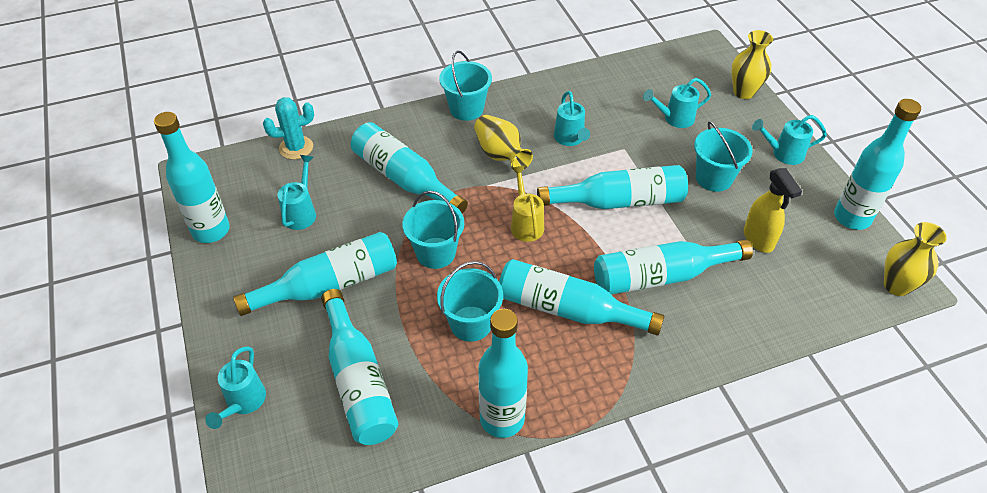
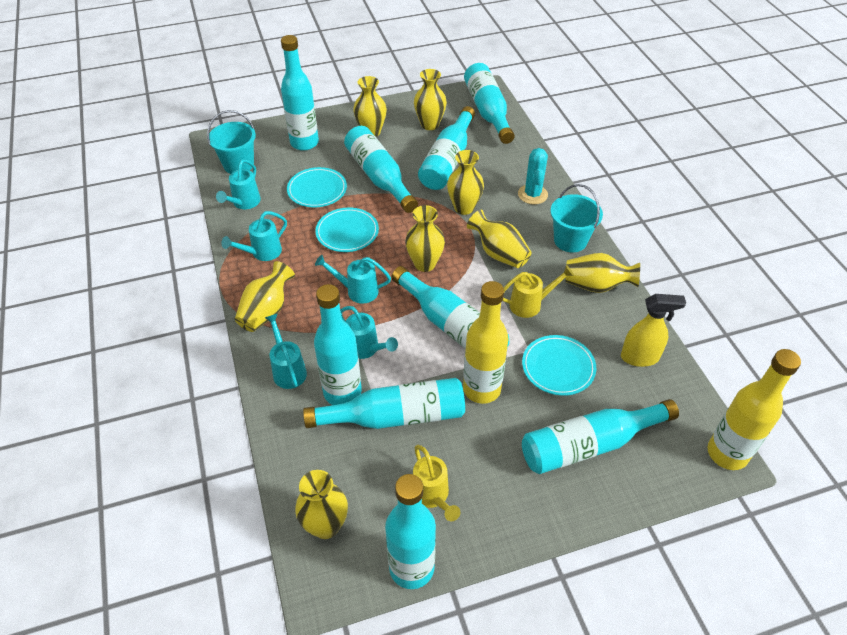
turquoise bucket: [402,191,464,269] [437,261,503,342] [439,51,492,121] [694,121,752,192] = 4 -> [207,110,256,174] [551,184,603,253] = 2
turquoise plate: none = 0 -> [287,167,347,208] [315,208,379,252] [522,335,596,396] = 3
yellow bottle: none = 0 -> [463,281,509,404] [708,349,801,470] = 2
yellow vase: [474,115,533,170] [731,30,773,99] [884,222,947,296] = 3 -> [235,261,295,332] [295,470,348,539] [353,76,387,137] [405,205,445,272] [414,69,447,130] [447,150,484,215] [467,210,532,268] [565,253,640,293] = 8
yellow watering can: [511,166,544,242] = 1 -> [413,445,460,521] [502,265,574,318] = 2

